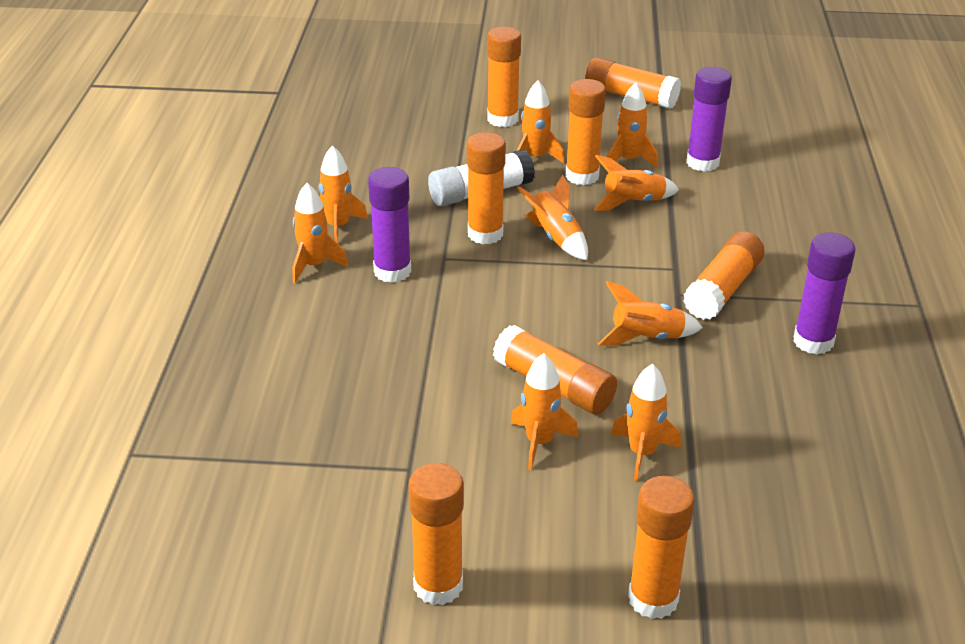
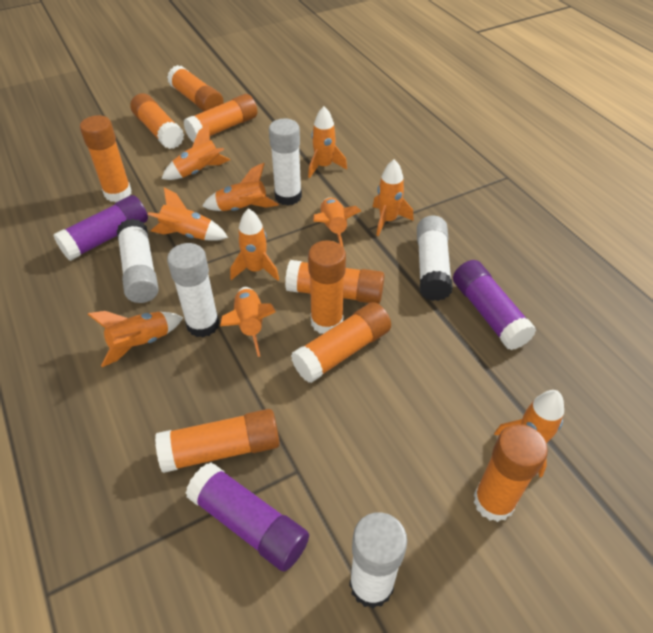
orange glue stick: [409,463,464,605] [467,132,506,244] [487,27,521,127] [493,325,617,414] [565,79,606,185] [585,57,681,109] [628,476,695,619] [683,231,765,320] = 8 -> [80,115,131,202] [130,93,184,149] [155,409,280,473] [167,65,224,112] [184,94,258,142] [285,260,385,304] [291,302,391,383] [308,240,346,334] [473,424,548,522] = 9
orange rocket: [293,183,348,283] [319,145,368,244] [510,353,579,470] [516,81,565,163] [517,175,588,260] [594,155,679,211] [598,281,703,346] [607,83,658,168] [611,364,681,481] = 9 -> [88,311,183,367] [148,187,228,241] [161,123,230,180] [202,163,279,211] [220,287,276,357] [230,208,279,281] [308,106,347,178] [313,197,361,248] [373,159,413,236] [494,390,564,478] = 10
white glue stick: [428,149,535,206] = 1 -> [117,219,159,303] [167,243,219,337] [269,119,302,206] [349,512,407,608] [417,216,453,301] = 5

